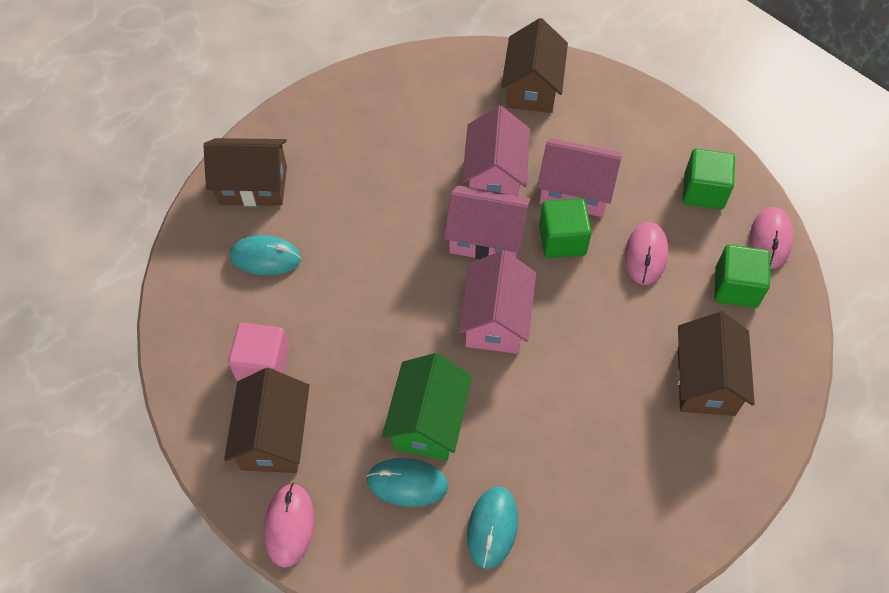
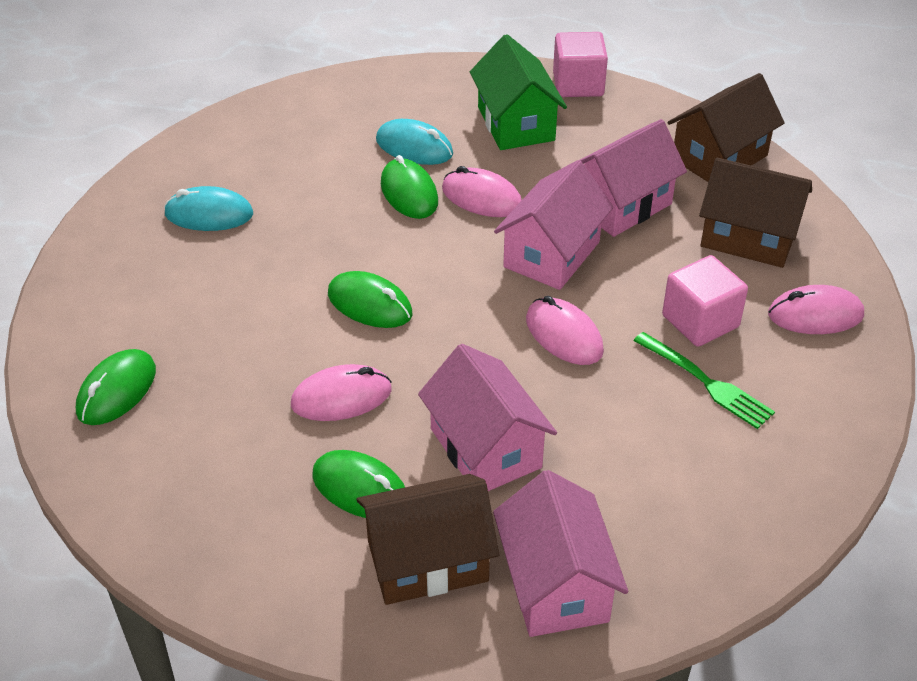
brown house: [203,138,287,206] [224,368,309,473] [501,18,568,113] [677,312,755,416] = 4 -> [357,474,499,605] [667,73,785,182] [699,158,812,268] = 3
green cube: [539,198,592,258] [683,149,735,209] [714,245,770,308] = 3 -> none = 0
green fork: none = 0 -> [634,332,775,429] = 1
green mouse: none = 0 -> [76,349,156,425] [312,450,405,518] [328,271,413,328] [381,155,438,219] = 4
pink cube: [228,323,289,381] = 1 -> [553,32,608,97] [662,255,748,347] = 2
pink mouse: [264,483,314,568] [625,222,668,285] [750,207,794,269] = 3 -> [291,364,392,421] [442,166,522,217] [526,296,604,365] [768,285,864,334] = 4
turquoise mouse: [230,235,301,275] [366,458,448,507] [467,487,518,569] = 3 -> [164,186,253,231] [376,119,453,165] = 2

